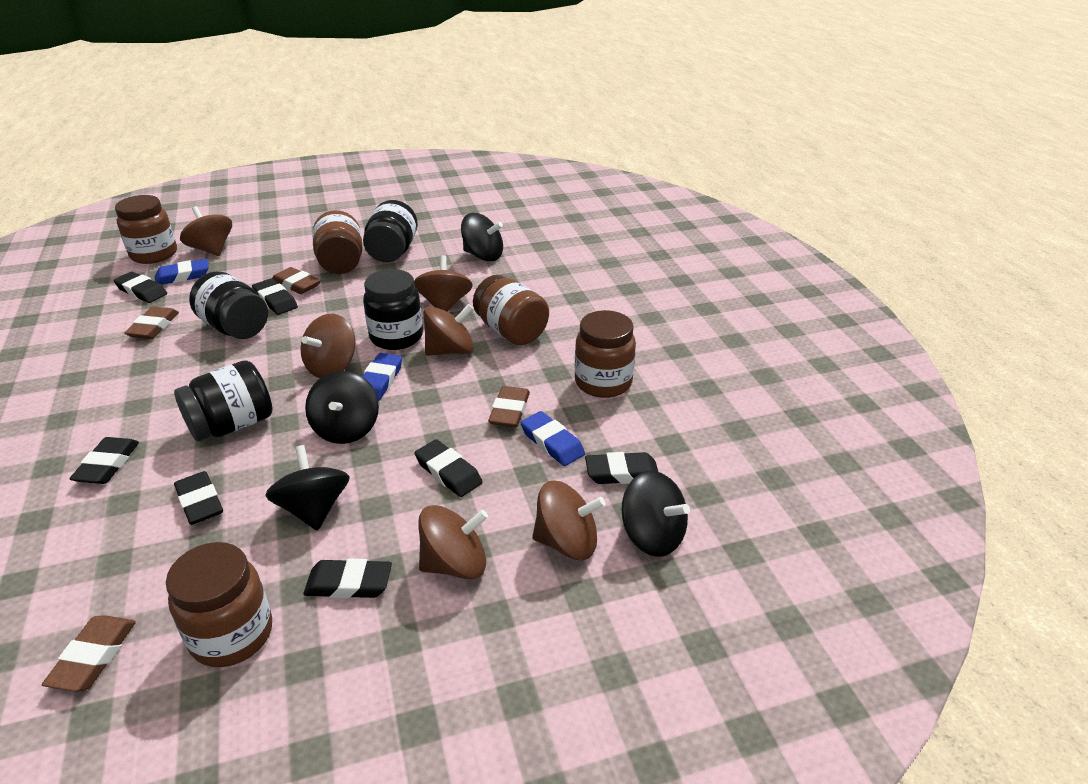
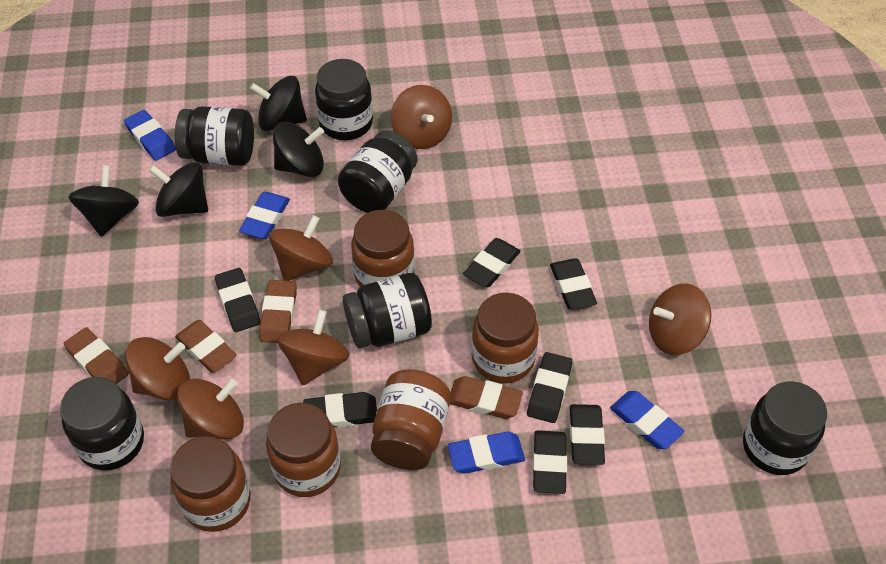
black jar: [174,360,273,441] [189,271,268,339] [363,200,418,262] [363,269,423,350] = 4 -> [60,377,144,471] [175,106,254,166] [315,59,373,140] [338,130,418,213] [343,273,432,349] [743,381,827,475] = 6
blue eraser: [155,259,209,285] [362,353,402,401] [521,411,585,466] = 3 -> [124,110,176,161] [239,192,290,239] [448,432,525,474] [610,391,684,449] = 4

